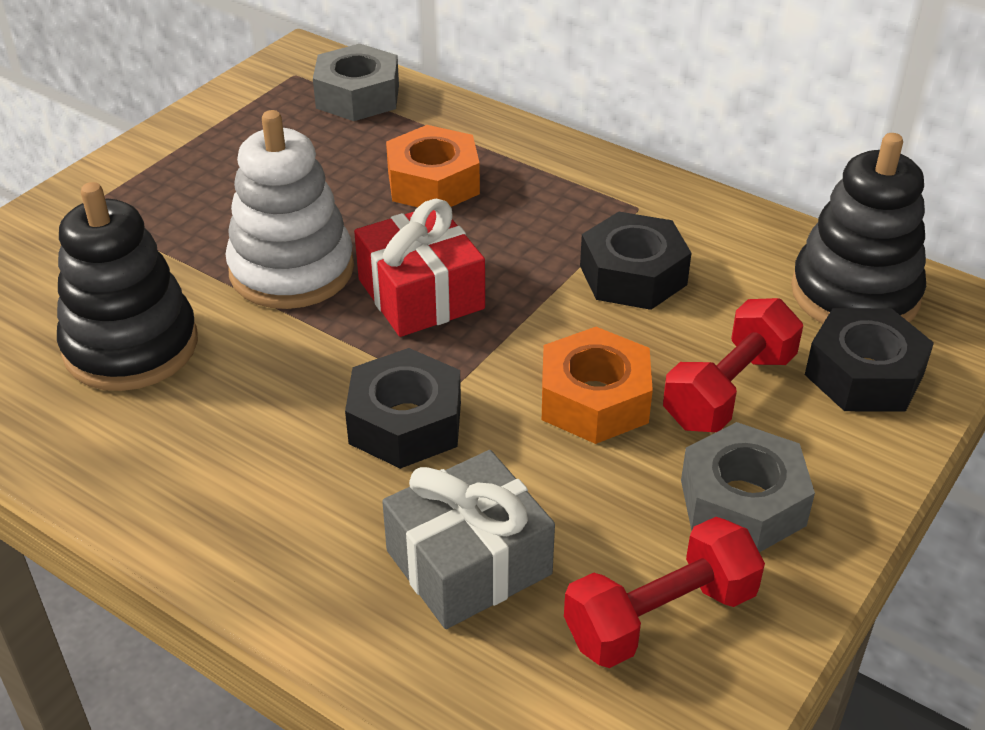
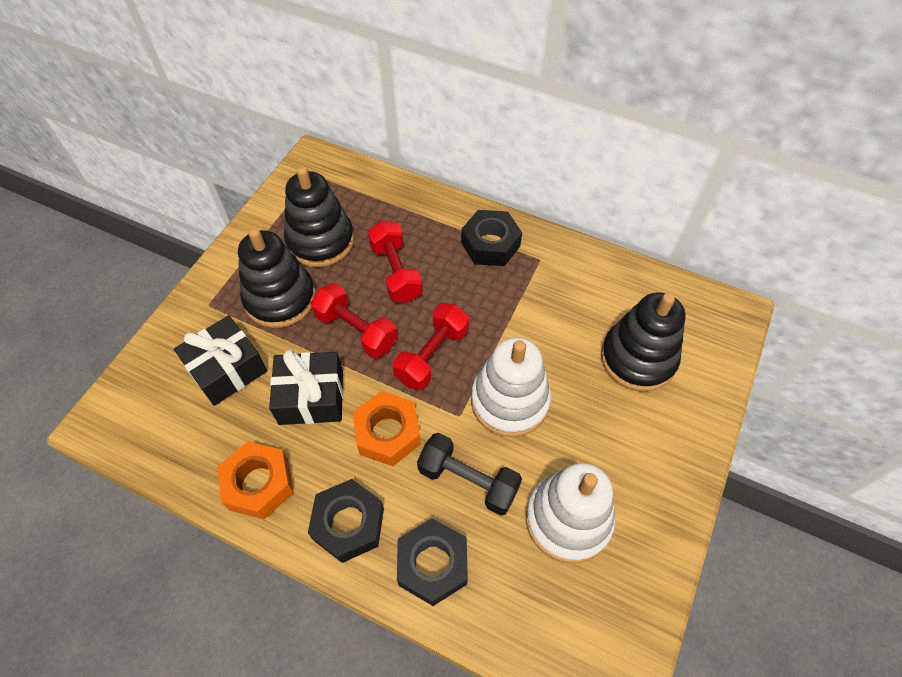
black dumbbell: none = 0 -> [417,433,522,516] = 1
black gift: none = 0 -> [174,315,267,406] [269,350,343,425] = 2
black stacking toy: [57,182,198,391] [791,133,926,324] = 2 -> [238,228,316,328] [284,166,354,267] [601,293,686,391] = 3
grey gift: [382,450,555,629] = 1 -> none = 0
grey nut: [313,44,399,121] [681,422,815,552] = 2 -> none = 0
red dumbbell: [564,517,765,668] [663,298,803,432] = 2 -> [311,283,397,359] [368,221,423,303] [393,303,469,391] = 3
red gift: [354,199,485,337] = 1 -> none = 0
white stacking toy: [226,110,354,309] = 1 -> [471,337,551,437] [526,463,615,563] = 2

